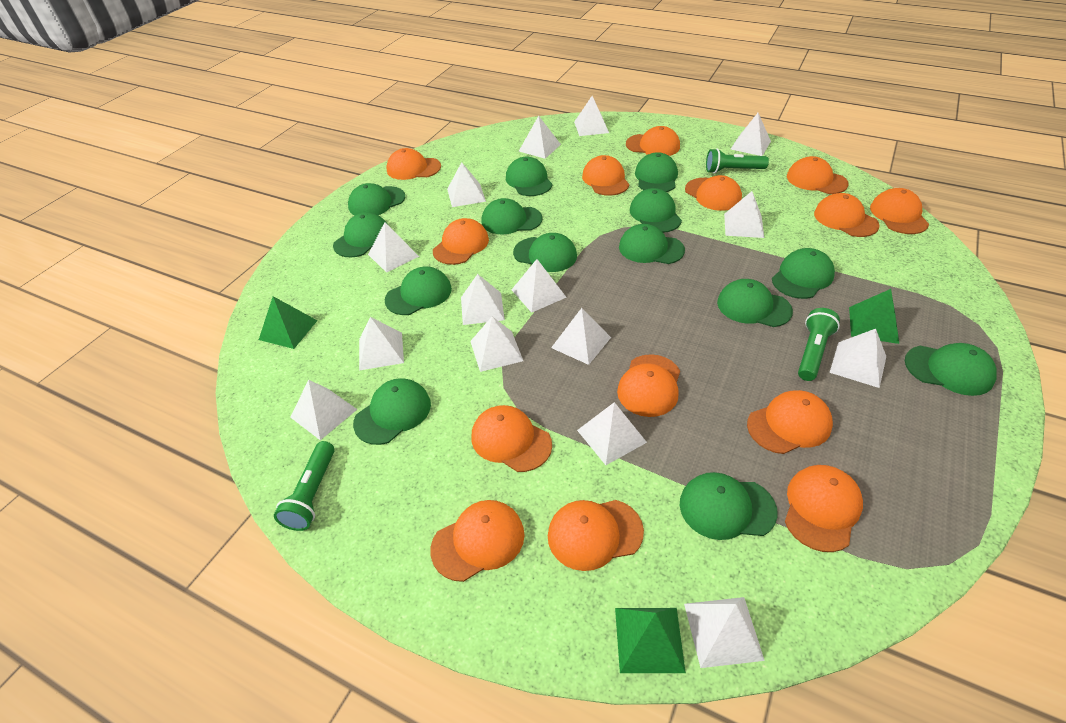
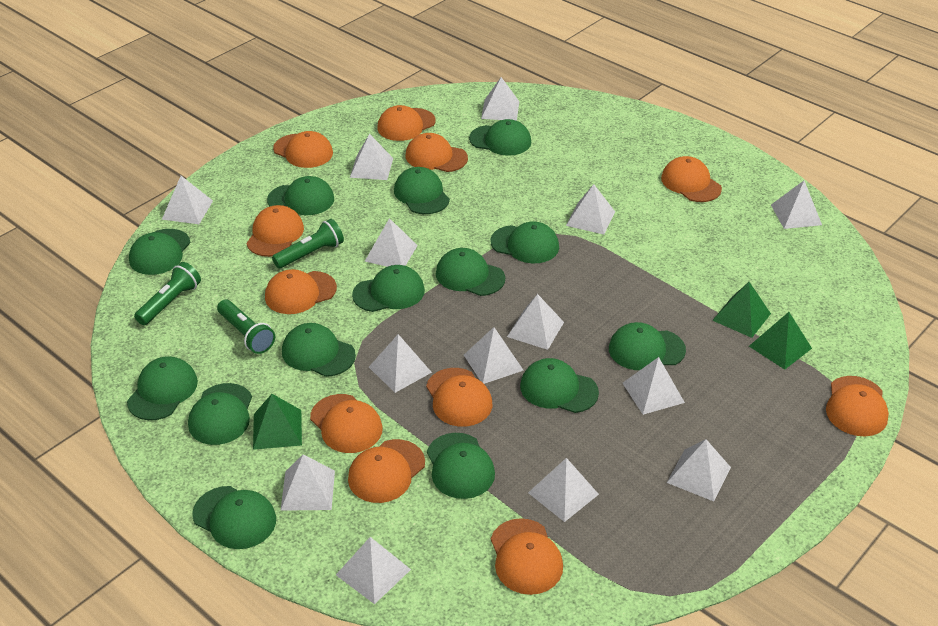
orange cap: [386,148,441,180] [430,500,525,582] [433,218,489,265] [471,405,552,472] [548,500,644,571] [582,155,630,196] [617,354,680,417] [626,126,680,156] [685,175,742,211] [747,390,833,454] [785,465,863,552] [787,156,849,194] [814,193,880,237] [870,188,929,234] = 14 -> [246,205,304,257] [265,269,337,314] [273,131,333,168] [310,394,383,453] [348,439,425,503] [377,105,436,141] [405,133,468,172] [426,368,492,427] [491,518,563,595] [661,156,722,202] [826,376,889,437] = 11
white pyramid: [290,380,357,440] [359,317,404,370] [368,222,419,273] [447,162,486,207] [461,274,505,325] [470,317,523,372] [512,259,566,313] [519,116,561,159] [551,308,611,365] [574,96,609,136] [577,402,647,465] [684,597,765,668] [724,191,764,238] [731,113,771,156] [830,329,886,388] = 15 -> [162,176,213,224] [280,455,335,511] [336,537,411,604] [350,134,393,180] [365,218,418,267] [369,334,432,393] [464,327,524,384] [481,77,519,121] [507,294,564,350] [528,458,599,522] [566,184,615,235] [623,357,685,415] [667,439,731,501] [771,181,822,229] = 14

